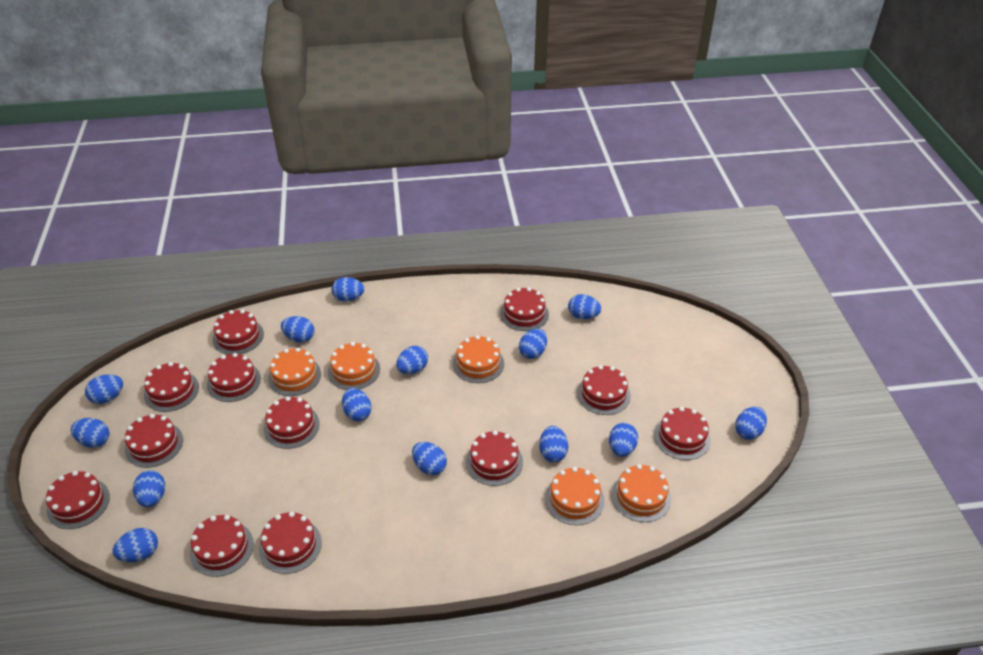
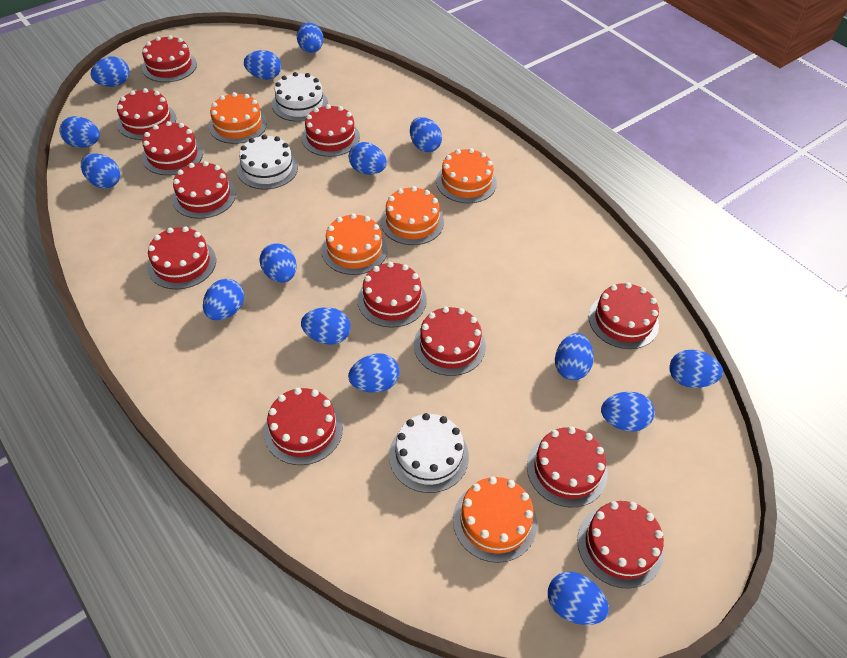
blue egg: [71,418,109,448] [85,374,123,404] [113,528,158,562] [133,470,165,507] [281,316,314,342] [332,277,364,302] [342,388,371,421] [396,346,428,374] [412,442,447,475] [519,329,547,359] [539,426,568,462] [568,294,601,319] [609,423,638,457] [735,407,767,440] = 14 -> [59,116,100,148] [81,153,120,188] [91,56,129,87] [203,279,244,320] [244,50,281,80] [259,243,296,283] [297,23,324,53] [301,307,350,345] [348,353,399,392] [349,142,387,175] [410,117,442,152] [548,572,609,625] [555,333,594,380] [601,392,655,431] [670,350,723,388] = 15
white cake: none = 0 -> [237,134,298,190] [272,72,328,122] [389,413,469,493] = 3

